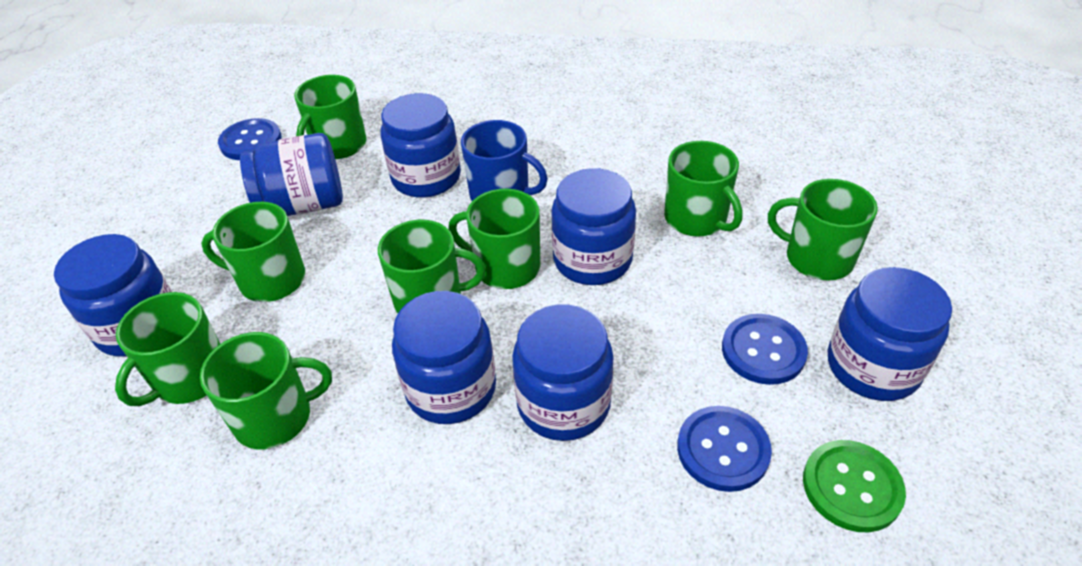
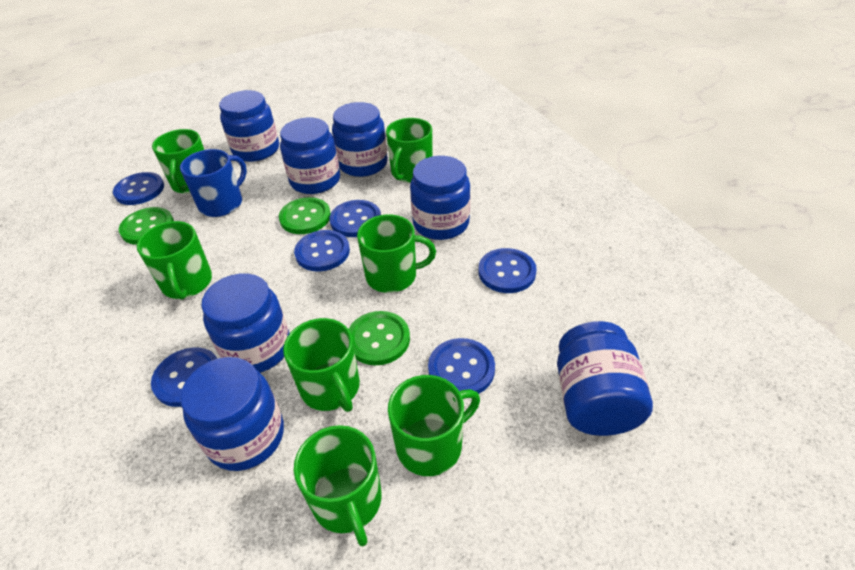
blue button: [218,118,282,160] [677,406,772,492] [722,314,808,385] = 3 -> [113,172,164,205] [151,347,217,407] [294,230,350,272] [330,200,381,237] [428,338,495,394] [479,248,537,293] = 6
green button: [803,440,906,532] = 1 -> [119,207,174,245] [279,197,331,234] [349,311,410,365] = 3
green mug: [115,292,220,406] [200,332,332,450] [201,202,305,302] [294,75,367,159] [378,220,485,313] [448,189,540,289] [664,141,742,237] [768,179,878,281] = 8 -> [137,221,212,300] [152,129,204,194] [283,318,360,412] [294,425,382,546] [357,214,436,293] [386,118,433,183] [388,375,480,476] = 7

